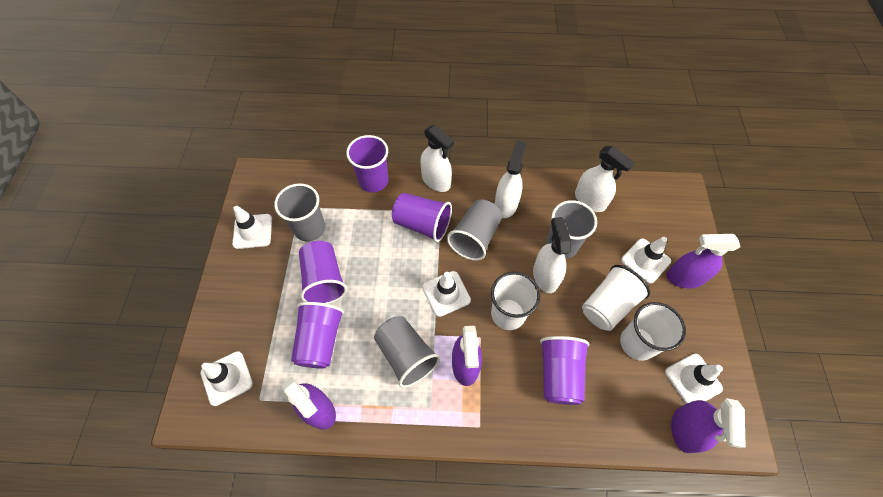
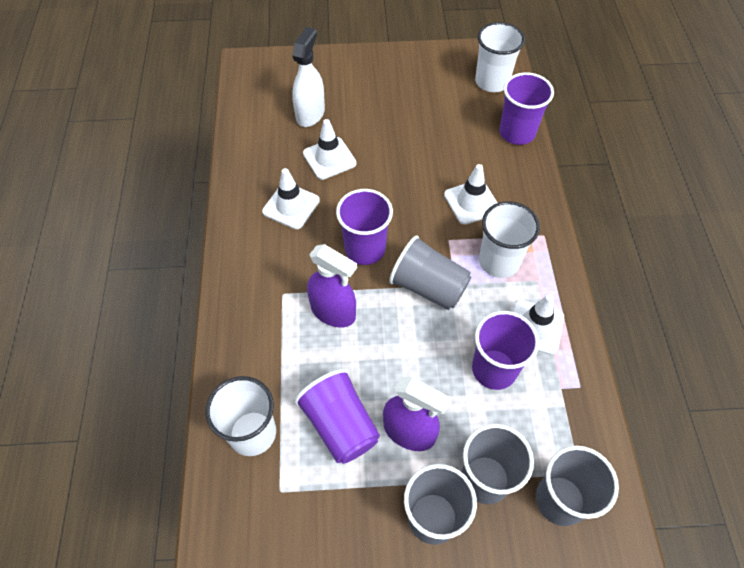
purple cup: [291,302,344,369] [299,241,347,304] [346,135,389,192] [392,193,452,242] [540,336,589,405] = 5 -> [294,369,380,464] [336,189,393,265] [472,311,539,390] [499,72,554,145] = 4
purple spray bottle: [282,377,336,430] [452,326,482,386] [667,234,740,289] [671,398,746,453] = 4 -> [307,244,357,328] [383,377,451,451] = 2
white spray bottle: [420,125,454,192] [495,140,526,218] [533,217,571,293] [575,146,635,212] = 4 -> [292,27,325,127] = 1
white traffic cone: [200,351,253,406] [232,206,272,249] [422,271,471,317] [621,237,671,284] [665,354,723,404] = 5 -> [262,168,320,229] [303,119,356,180] [444,164,498,225] [513,294,564,355] = 4

